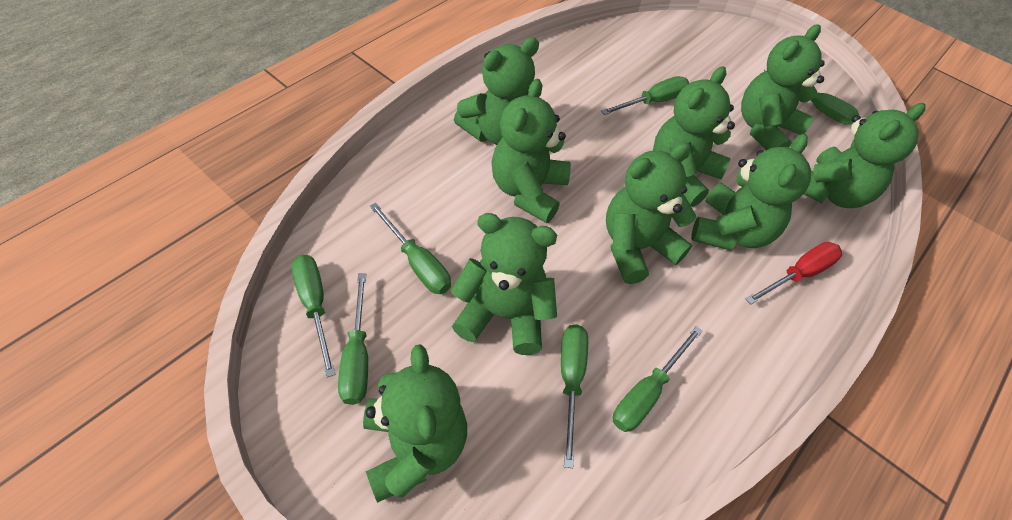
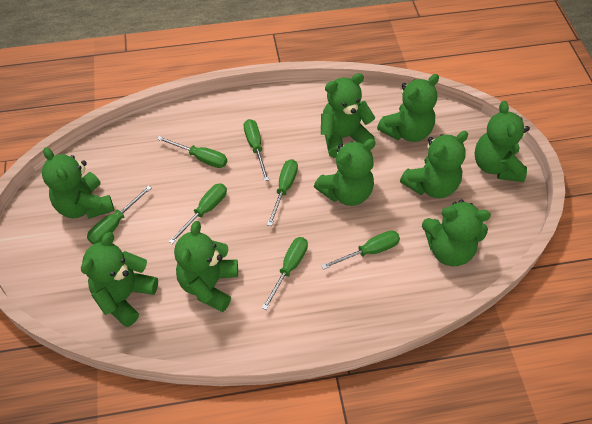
red screwdriver: [746,242,842,305] = 1 -> none = 0

